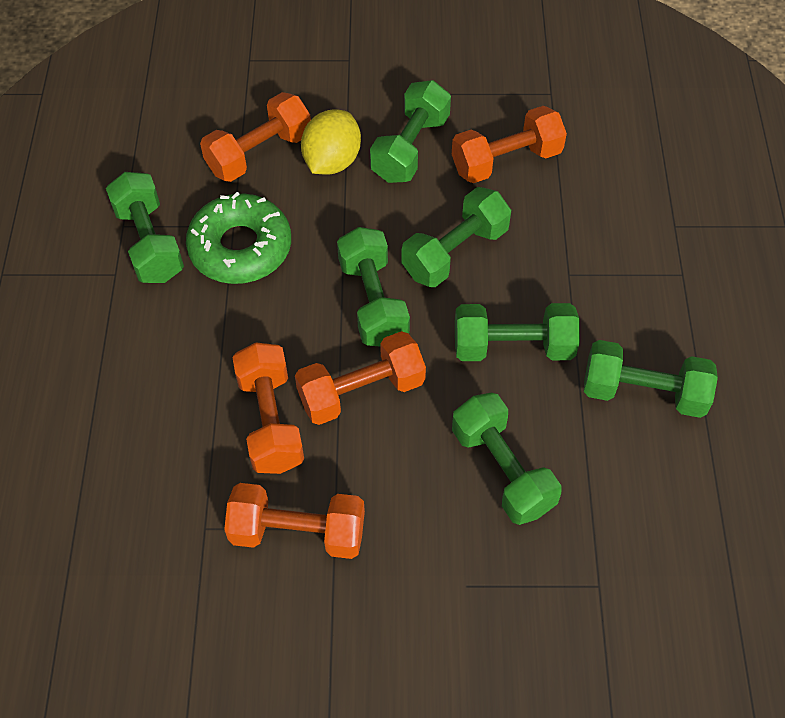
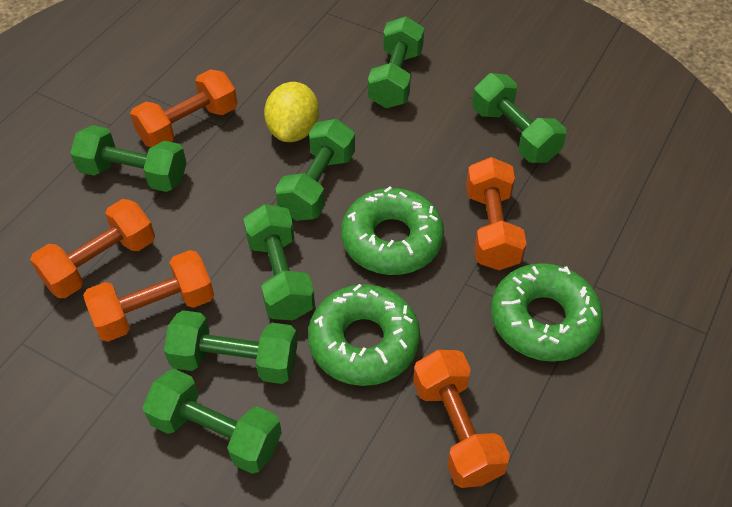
green donut: [186,192,291,284] = 1 -> [308,284,420,386] [341,187,444,275] [491,263,603,362] = 3

